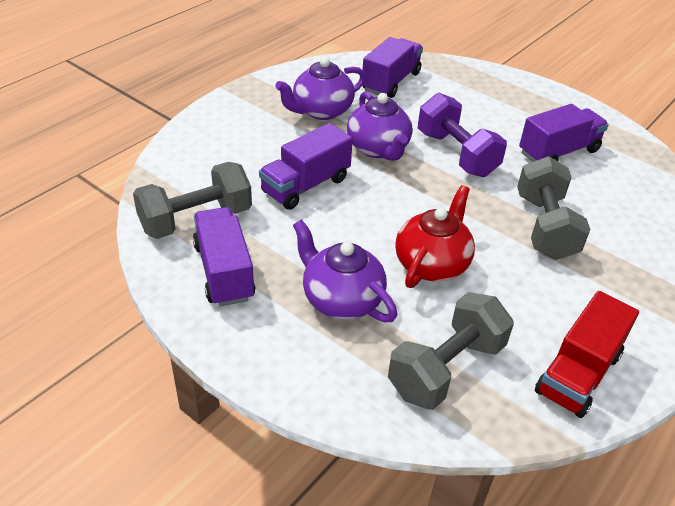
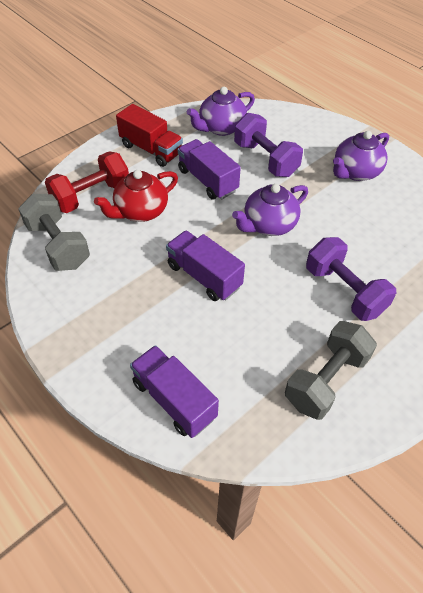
grey dumbbell: [133,162,252,239] [388,292,514,410] [517,156,590,260] = 3 -> [18,194,90,271] [285,321,377,420] = 2
purple dumbbell: [418,93,507,177] = 1 -> [234,113,303,177] [306,237,396,321] = 2
purple truck: [193,207,255,307] [259,123,353,210] [362,37,423,98] [519,104,609,162] = 4 -> [130,345,219,438] [166,231,245,301] [178,139,241,200] = 3
red dumbbell: none = 0 -> [45,151,129,213] = 1

